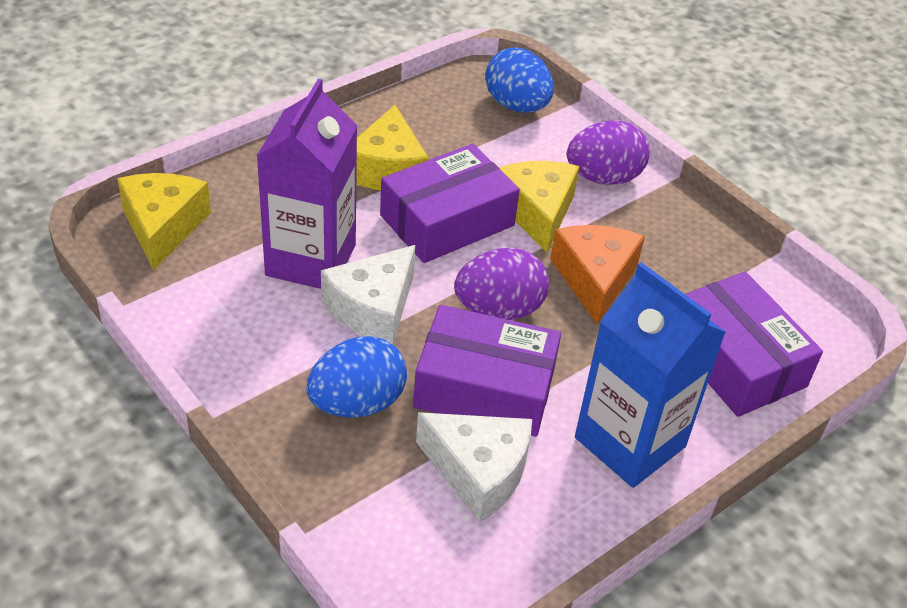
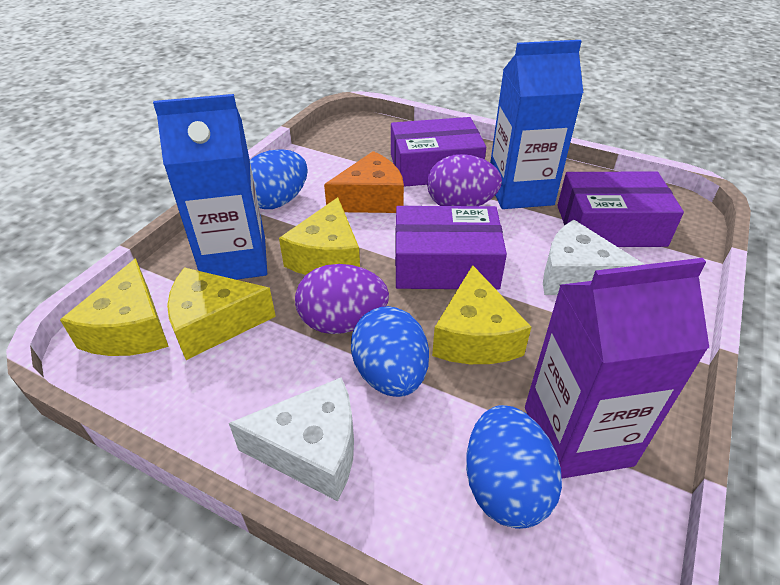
blue carton: [575,262,726,488] = 1 -> [153,94,267,280] [490,40,583,209] = 2
blue egg: [306,336,407,418] [485,47,554,113] = 2 -> [250,149,308,209] [351,306,429,397] [466,405,562,529] = 3
yellow cheese: [117,173,211,270] [356,105,429,190] [499,161,579,253] = 3 -> [60,258,169,356] [167,267,276,360] [279,197,360,275] [432,265,531,364] = 4

